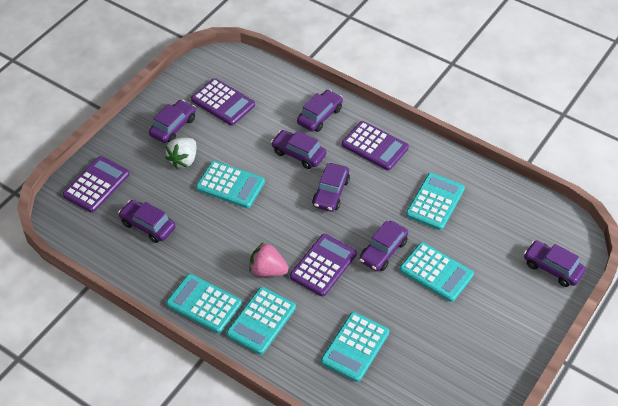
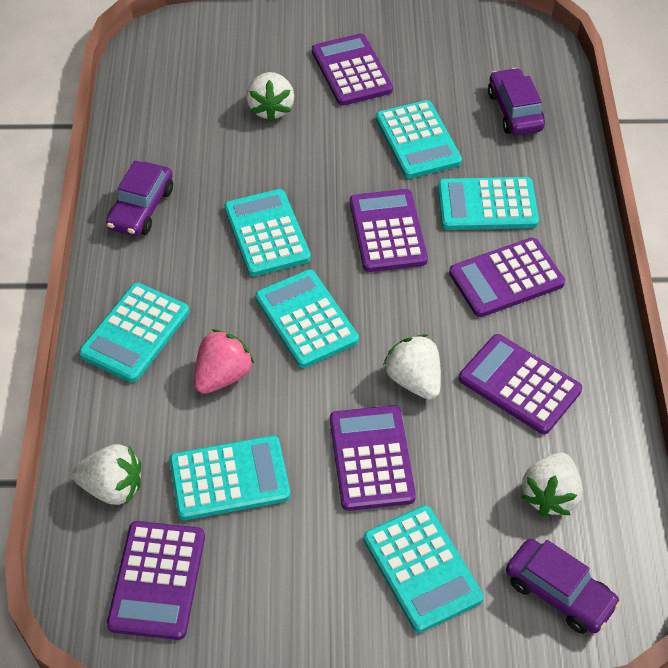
purple calculator: [63,156,129,212] [191,78,255,126] [290,234,357,297] [342,121,409,171] = 4 -> [107,521,205,640] [312,33,393,106] [330,405,416,511] [350,189,428,272] [449,238,565,317] [459,334,582,434] = 6
purple car: [118,200,176,243] [149,100,196,143] [271,130,326,169] [297,89,343,132] [312,163,350,212] [359,221,408,271] [524,240,586,287] = 7 -> [106,160,173,236] [488,68,545,135] [506,539,621,634] = 3
turquoise calculator: [166,274,242,333] [196,161,265,208] [226,287,296,355] [321,312,389,382] [400,242,474,302] [406,173,465,230] = 6 -> [79,283,189,383] [169,435,290,520] [224,189,311,276] [255,270,359,368] [364,505,484,633] [376,100,462,179] [438,177,539,230] = 7
white strawberry: [165,138,196,169] = 1 -> [72,444,141,505] [246,72,294,122] [383,334,441,400] [521,453,583,516] = 4

